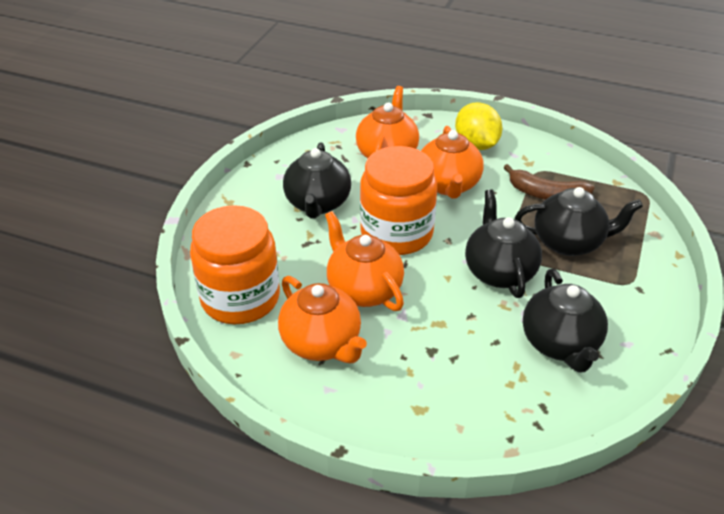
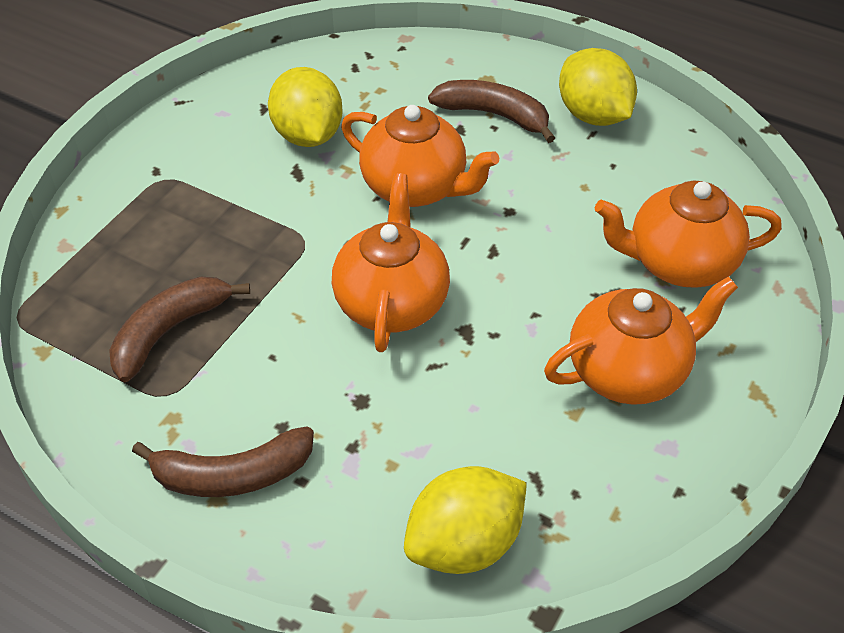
black teapot: [283,142,351,219] [465,189,542,298] [515,187,643,256] [523,269,608,373] = 4 -> none = 0
brown banana: [503,164,595,200] = 1 -> [109,277,250,382] [132,426,314,497] [428,80,555,143] = 3
orange jar: [190,205,280,324] [360,146,437,255] = 2 -> none = 0
yellow lemon: [455,102,503,150] = 1 -> [268,67,343,147] [404,466,527,574] [559,48,637,126] = 3

